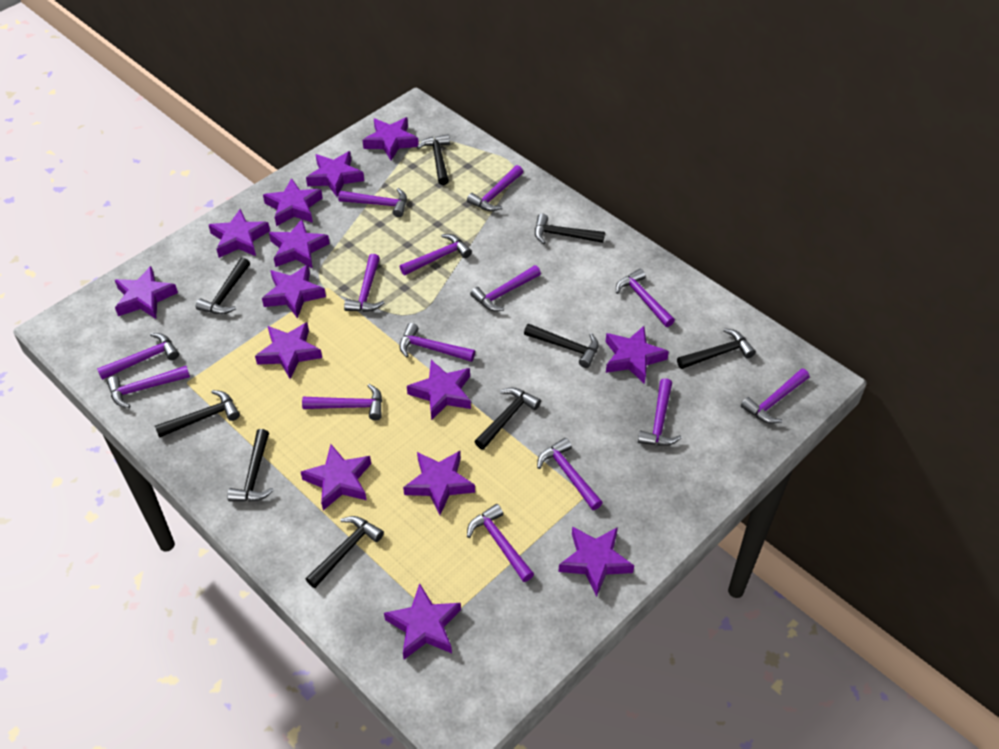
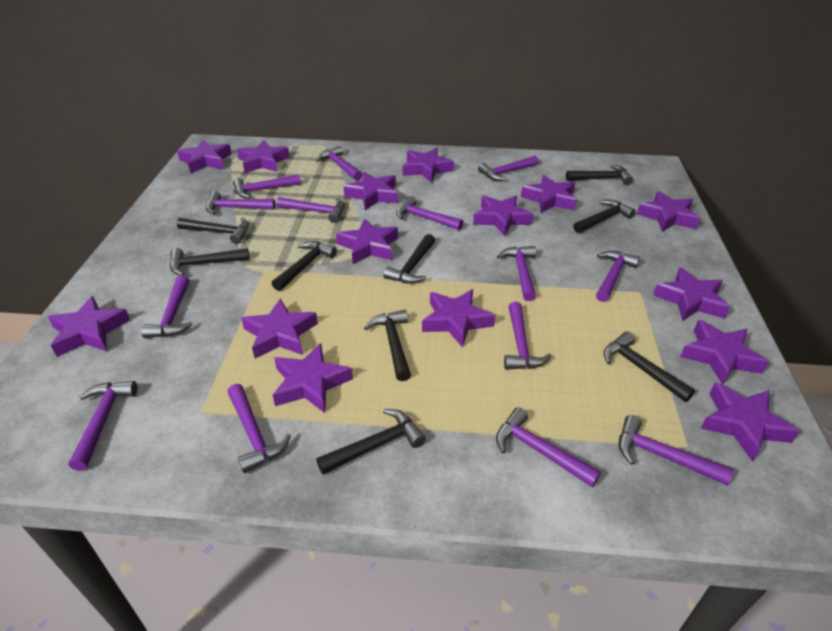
purple star: [115,266,178,319] [209,209,270,258] [255,322,322,379] [262,265,326,319] [263,178,323,226] [269,219,330,269] [301,444,371,510] [306,151,364,197] [362,117,419,161] [384,583,461,659] [403,451,475,515] [407,360,471,420] [558,526,634,597] [605,326,669,384] = 14 -> [48,296,130,357] [177,139,232,173] [237,140,290,173] [241,298,318,359] [273,343,353,413] [336,218,398,264] [344,172,398,210] [402,148,454,182] [422,289,495,348] [473,196,533,236] [521,175,577,213] [637,191,700,232] [653,267,730,321] [680,320,769,385] [700,382,800,462] = 15

